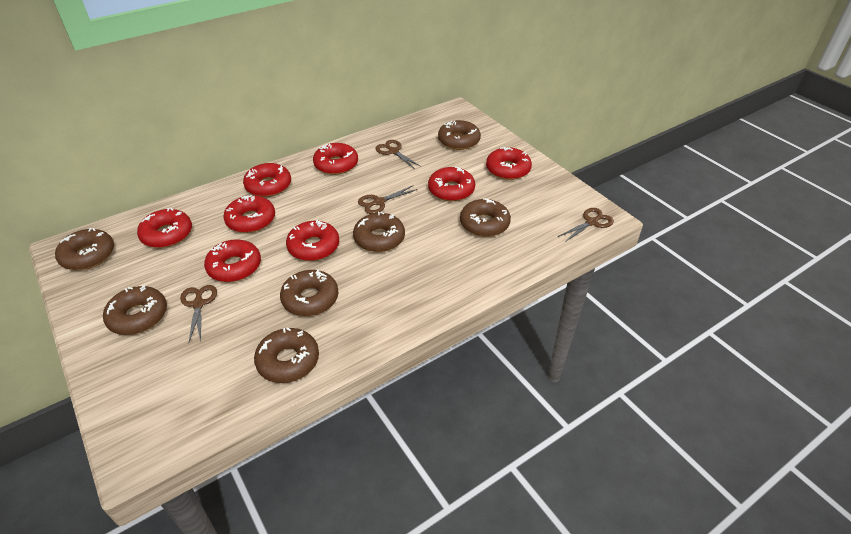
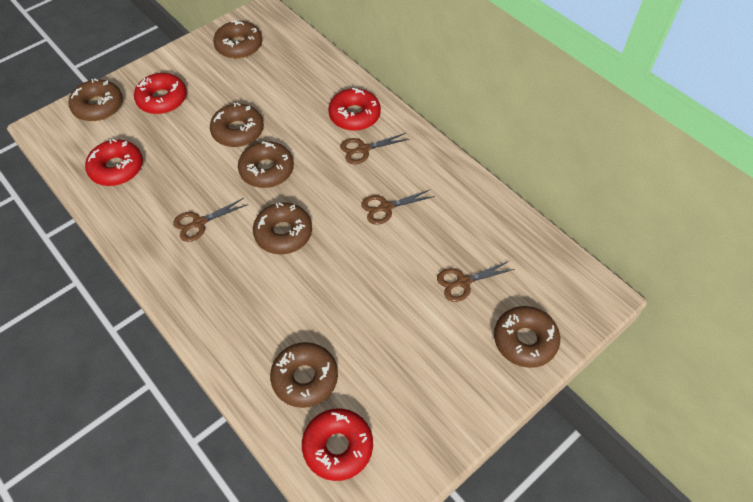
red donut: [137,208,192,248] [204,240,261,282] [223,195,275,233] [243,163,291,197] [286,220,339,261] [313,143,358,175] [428,167,475,201] [486,147,532,180] = 8 -> [85,139,143,186] [134,73,187,114] [302,408,373,481] [328,88,381,131] = 4

